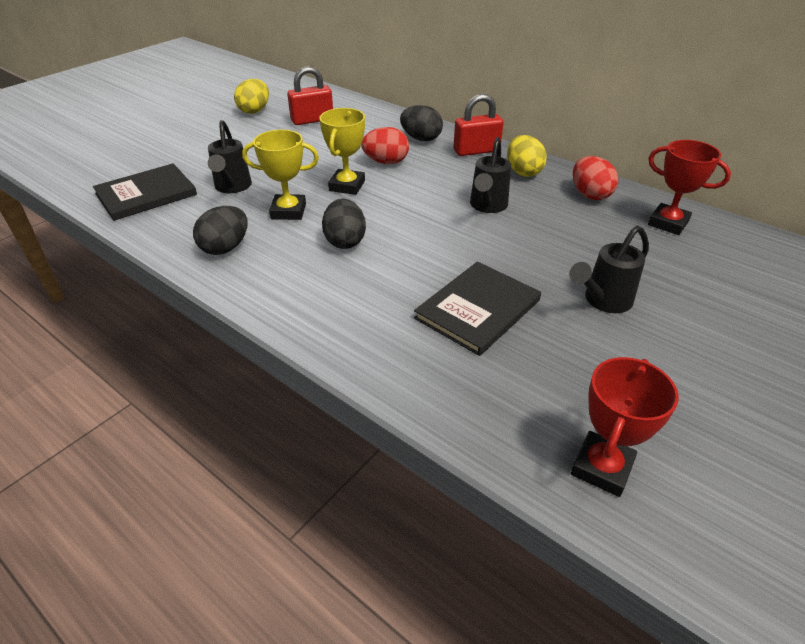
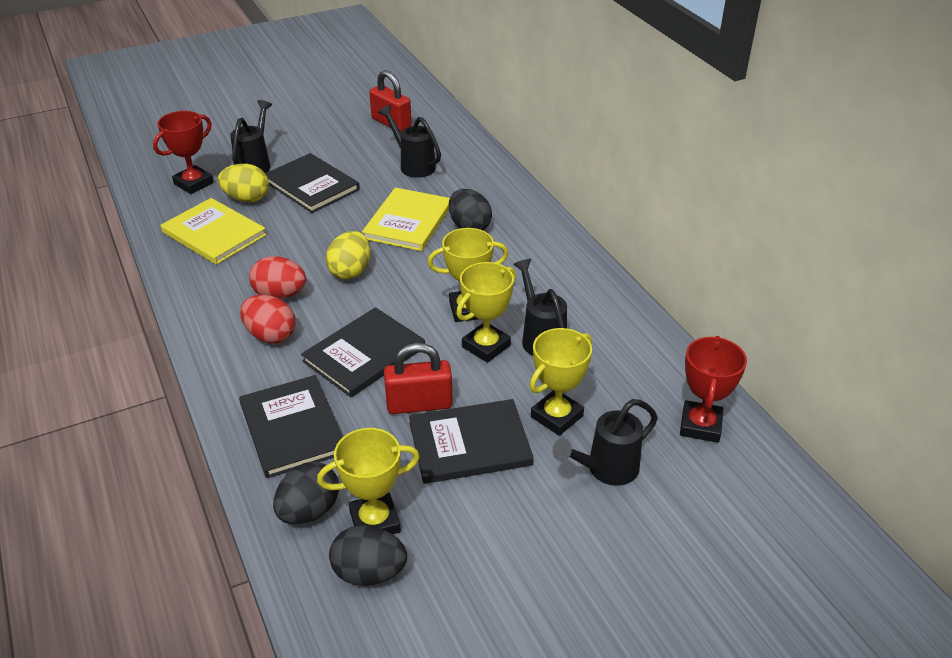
black book: [93,163,197,221] [414,261,541,356] = 2 -> [239,375,343,478] [265,153,360,213] [301,307,425,398] [409,399,534,484] = 4
black watering can: [208,120,252,193] [470,137,511,213] [569,226,649,313] = 3 -> [230,100,272,173] [378,105,441,178] [513,259,567,356] [553,399,658,486] = 4
yellow book: none = 0 -> [161,198,267,265] [362,187,450,251] = 2
yellow trophy: [242,130,319,220] [319,108,365,195] = 2 -> [317,428,420,534] [428,228,508,322] [456,262,516,363] [530,328,592,436] = 4

